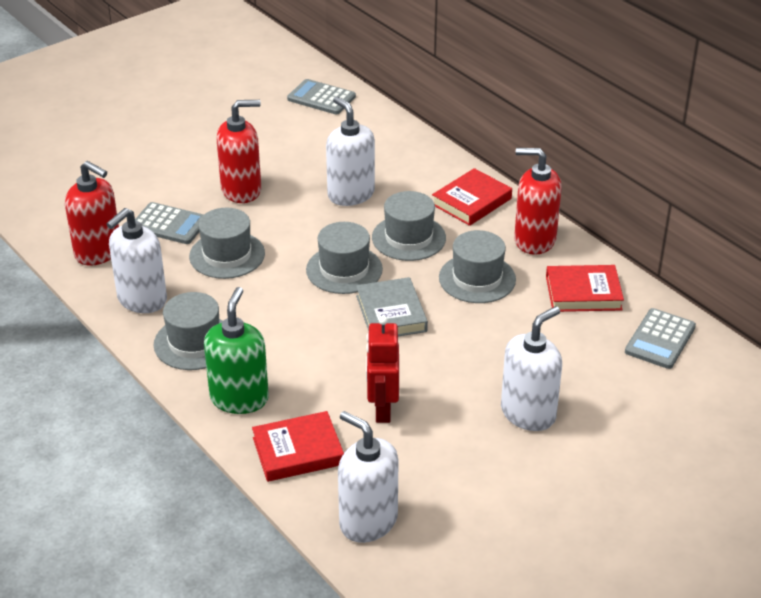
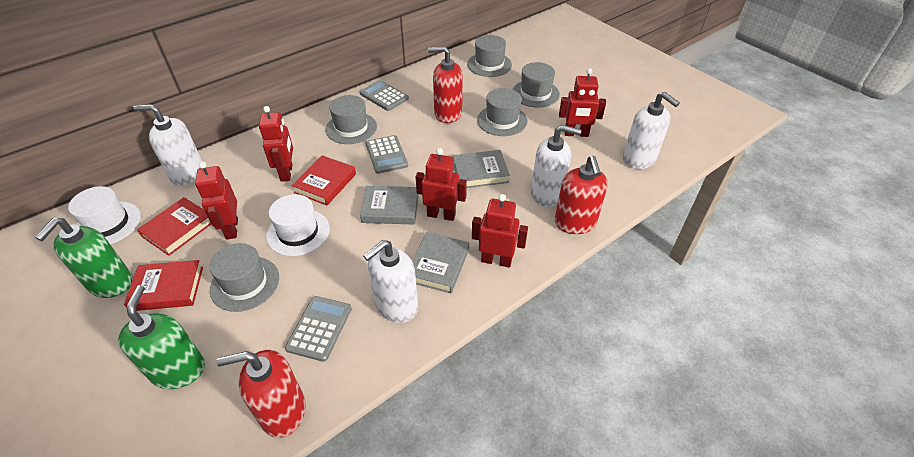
green soap dispenser: [204,287,269,414] = 1 -> [35,218,133,298] [118,285,205,389] = 2
grey book: [356,277,428,336] = 1 -> [360,186,419,224] [412,232,469,293] [453,150,510,188] = 3
red robot: [366,316,399,423] = 1 -> [195,161,238,239] [259,106,293,182] [415,148,467,221] [472,194,528,268] [559,68,606,137] = 5
white hat: none = 0 -> [68,186,141,245] [266,194,330,256] = 2

